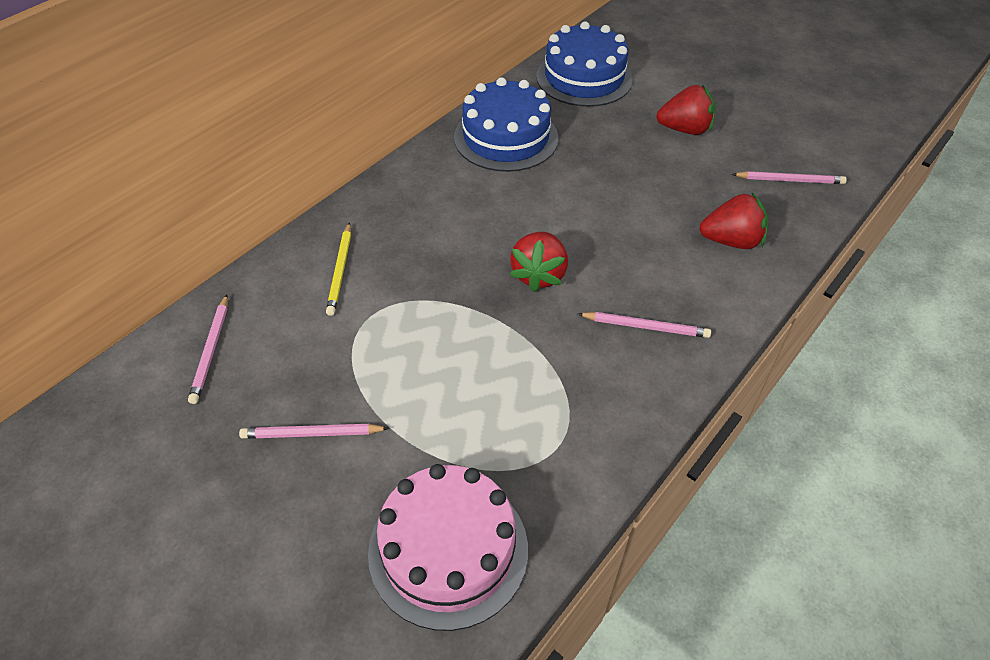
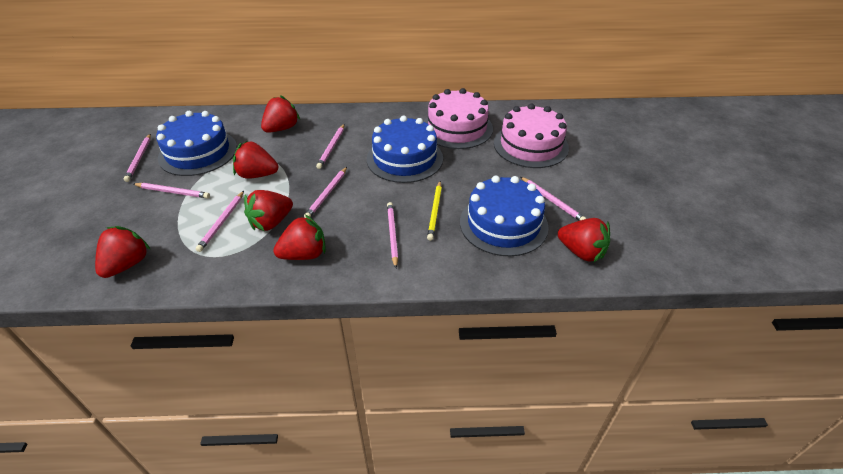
blue cake: [454,77,558,172] [536,21,633,107] = 2 -> [156,111,237,176] [367,116,443,183] [460,176,549,256] = 3
pink cake: [368,464,528,631] = 1 -> [423,88,493,149] [494,104,569,168] = 2
pink pencil: [188,295,228,404] [239,424,389,439] [578,312,711,338] [732,171,847,184] = 4 -> [123,134,151,182] [134,183,210,198] [196,191,244,252] [304,167,347,218] [316,124,345,169] [387,202,398,268] [521,177,586,221] = 7
red strawberry: [510,232,568,292] [656,85,716,135] [700,193,768,249] = 3 -> [95,226,151,278] [233,141,278,179] [244,190,293,231] [261,95,300,133] [273,215,326,260] [558,218,610,263] = 6

